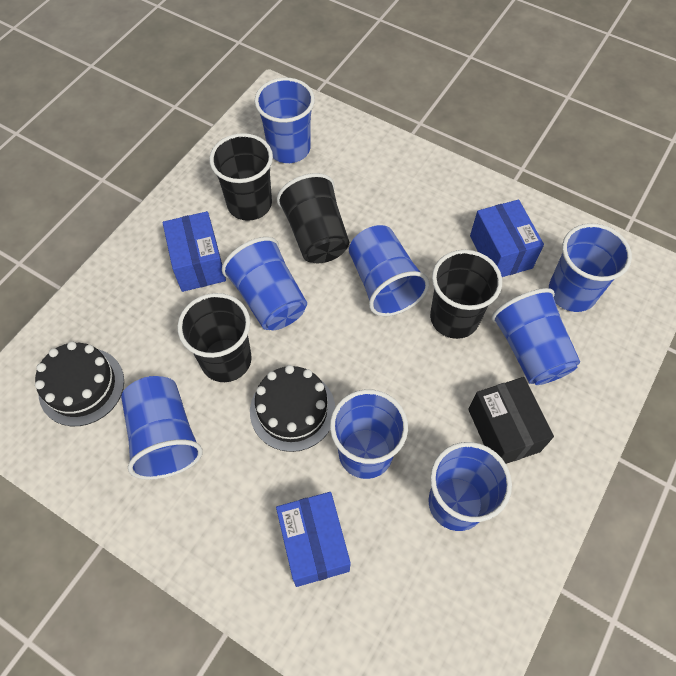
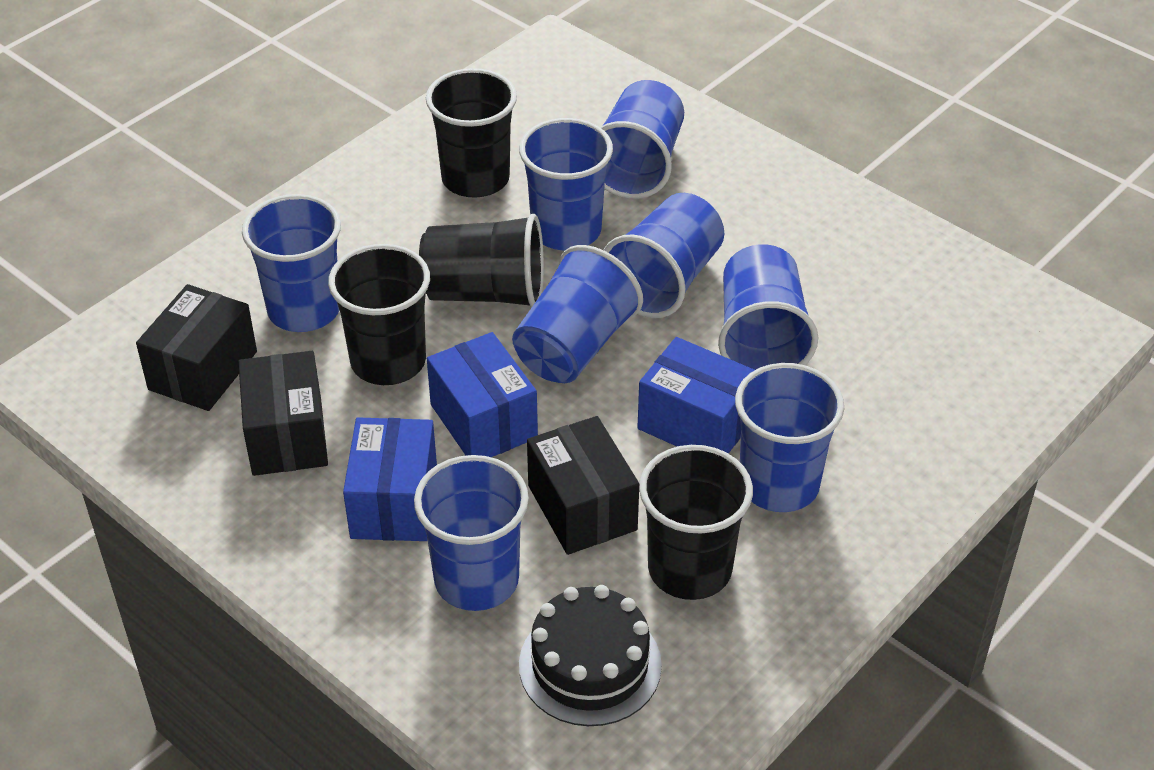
black box: [468,377,554,464] = 1 -> [136,284,257,411] [238,351,328,476] [527,416,639,555] = 3
black cake: [35,342,124,426] [250,365,335,452] = 2 -> [519,585,662,726] = 1

